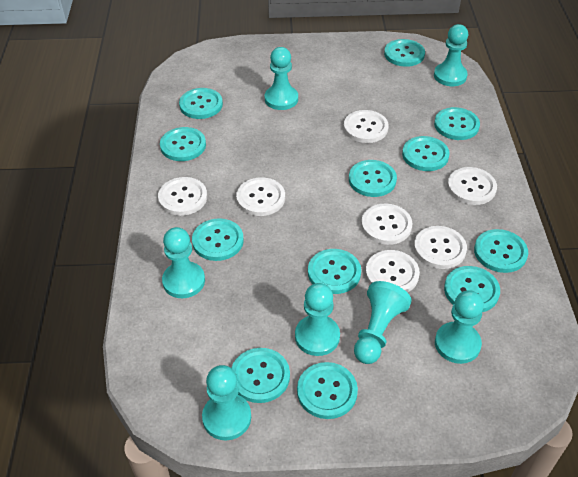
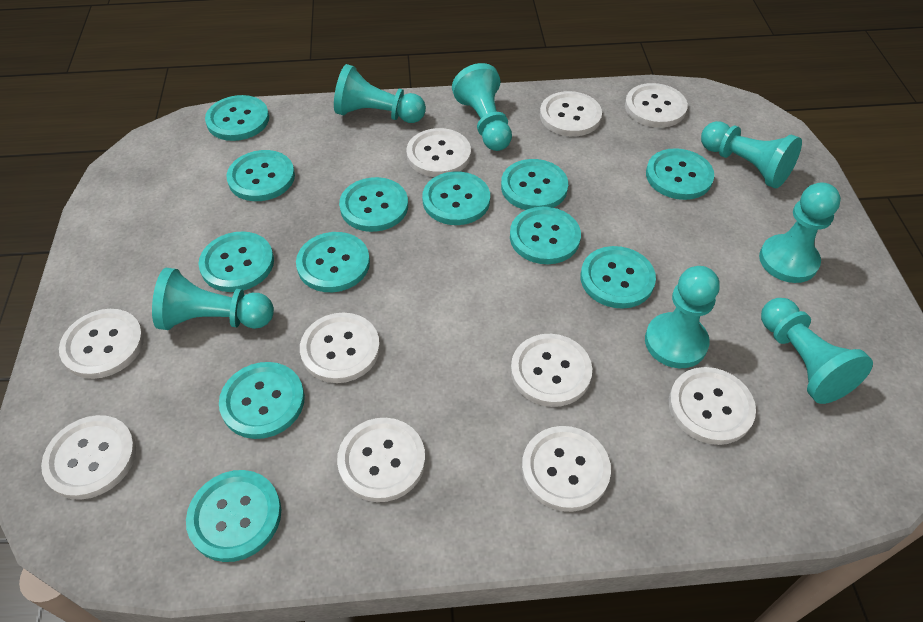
white button: [158,177,207,216] [236,177,285,216] [344,110,389,143] [361,204,412,245] [365,250,420,293] [414,226,467,269] [447,167,497,205] = 7 -> [41,415,136,500] [59,309,144,379] [300,313,380,383] [337,418,425,502] [406,128,471,177] [511,334,592,407] [522,426,611,512] [540,91,602,136] [625,83,688,128] [669,367,756,445] = 10

